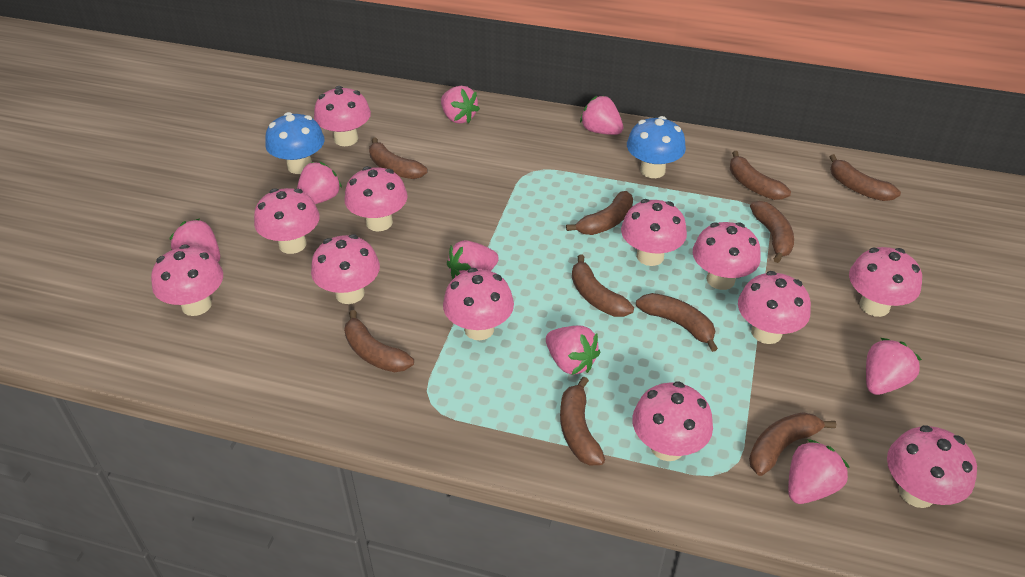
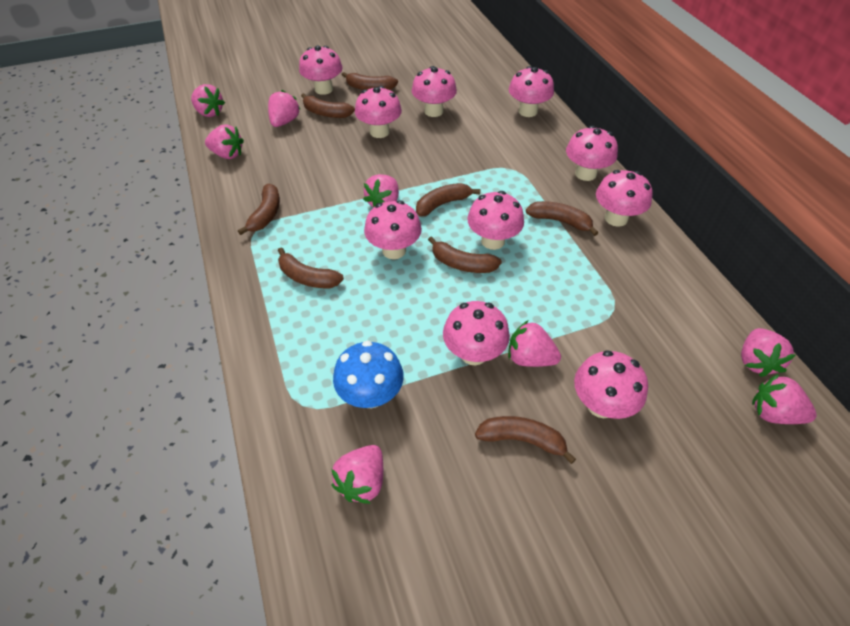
blue mushroom: [265,112,325,174] [627,116,686,178] = 2 -> [333,341,404,408] = 1
brown banana: [344,310,414,372] [369,137,427,179] [560,377,605,465] [566,191,633,235] [572,254,634,317] [636,293,718,352] [730,151,791,200] [749,412,836,476] [750,201,794,263] [830,154,901,201] = 10 -> [238,184,280,235] [278,247,344,288] [301,93,355,118] [342,72,398,90] [416,183,481,216] [428,236,502,273] [475,416,576,464] [526,201,598,236] = 8
pink mushroom: [151,245,223,316] [254,188,319,254] [311,234,380,304] [314,86,371,146] [344,166,408,231] [443,268,514,340] [621,199,687,266] [632,381,713,461] [693,222,761,290] [738,271,811,344] [849,247,922,317] [887,425,977,508] = 12 -> [299,46,343,95] [355,86,402,138] [364,200,422,259] [412,66,457,117] [443,301,510,365] [467,191,524,250] [509,66,554,117] [566,126,618,181] [574,350,648,419] [596,170,653,227] = 10

